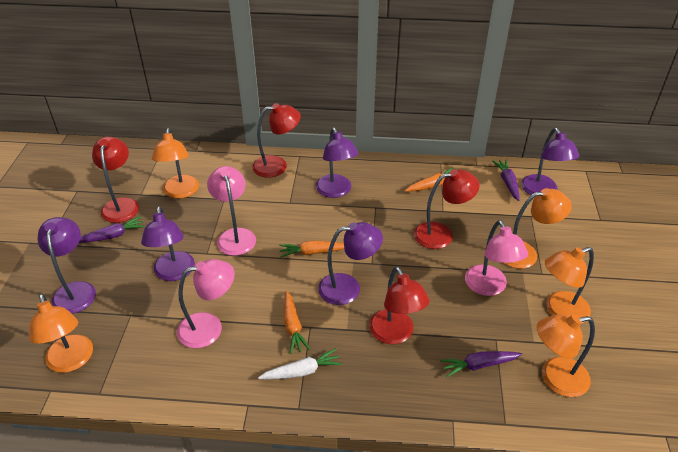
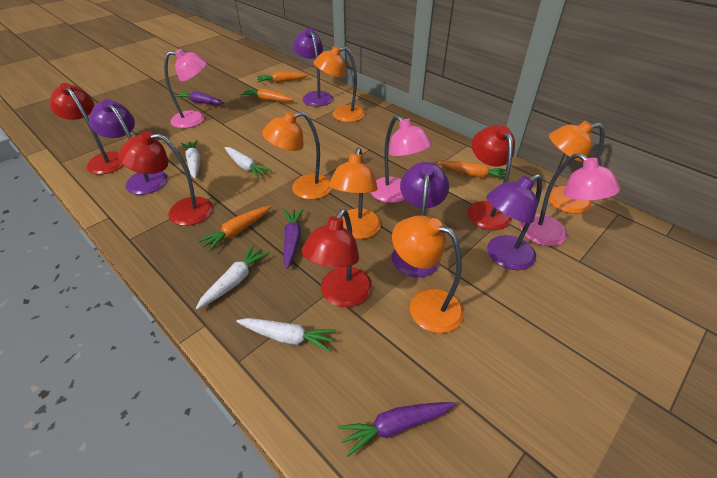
orange carrot: [279,240,344,258] [284,290,310,354] [405,167,454,192] = 3 -> [198,205,271,252] [241,88,293,102] [257,71,309,83] [438,161,509,180] = 4
purple lamp: [38,217,96,314] [141,206,195,281] [316,128,358,198] [318,222,383,305] [521,128,579,195] = 5 -> [89,99,168,195] [293,28,333,106] [392,162,449,277] [486,174,542,270] = 4
white carrot: [258,348,342,380] = 1 -> [181,140,200,179] [196,245,270,309] [224,147,272,178] [236,318,337,352] = 4

